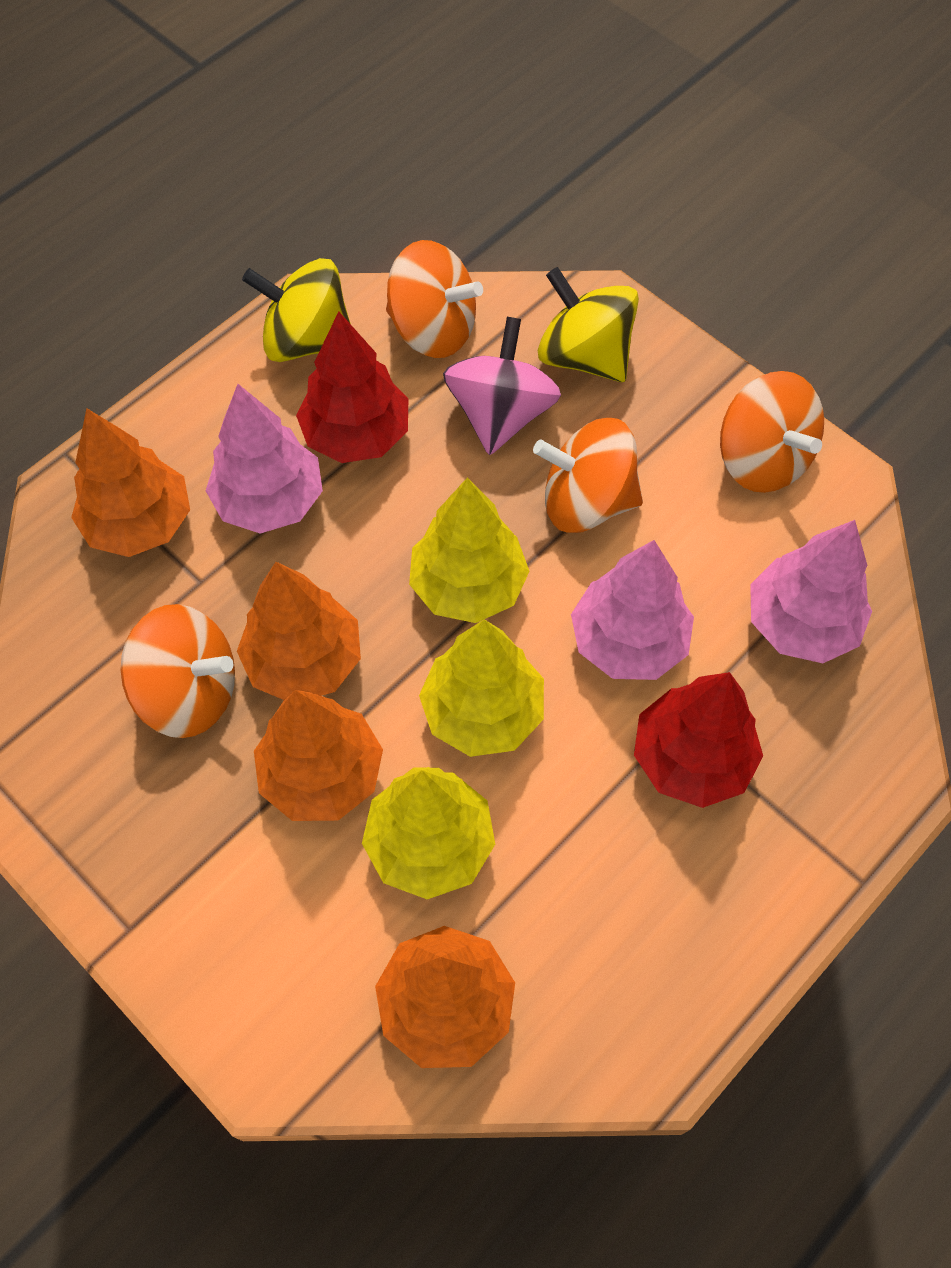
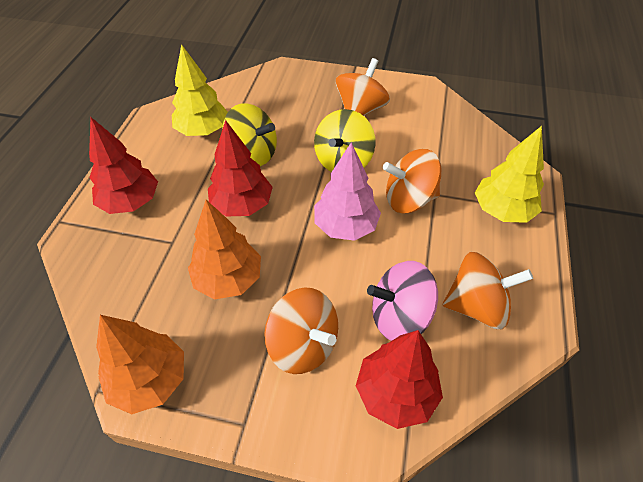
orange tree: [71,408,190,557] [237,562,361,700] [254,690,383,821] [375,926,515,1068] = 4 -> [96,315,184,414] [188,200,261,299] = 2
pink tree: [206,384,323,534] [571,540,694,680] [750,520,872,663] = 3 -> [314,142,381,241] = 1
red tree: [296,311,408,463] [634,672,763,808] = 2 -> [89,117,158,214] [208,120,273,217] [356,330,443,429] = 3
yellow tree: [362,767,495,899] [409,478,530,623] [419,619,544,757] = 3 -> [172,44,228,136] [475,126,544,223] = 2

